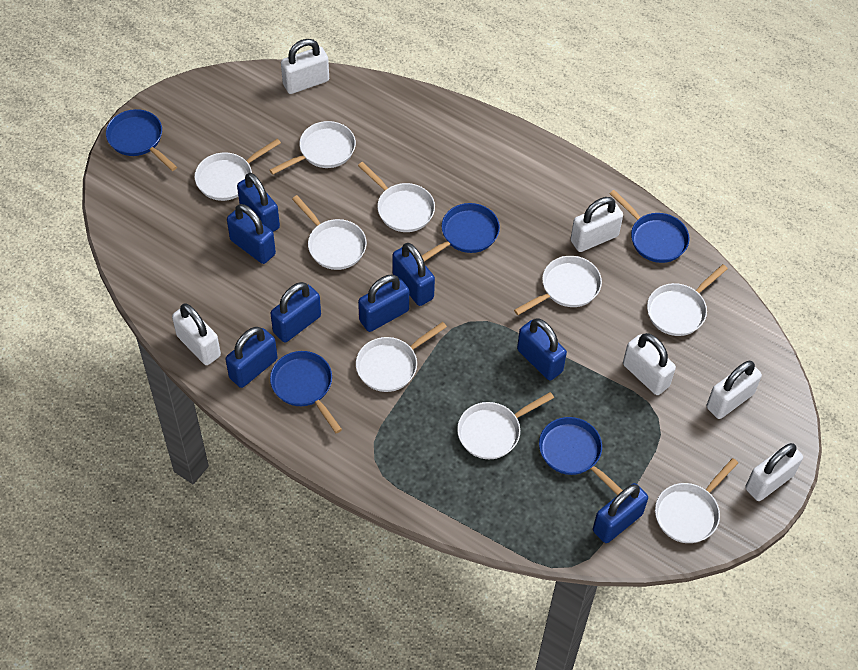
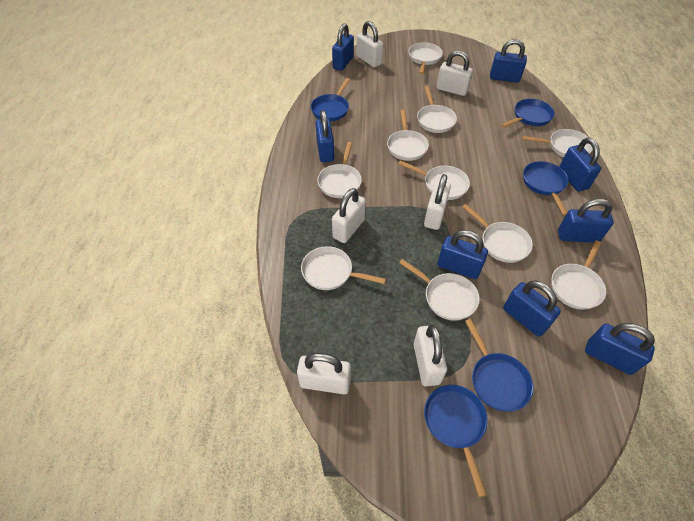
white pan: [195,139,281,201] [269,121,356,175] [292,195,367,270] [356,322,447,392] [358,162,435,232] [457,392,554,459] [514,256,602,315] [647,264,728,336] [655,458,738,543] = 9 -> [301,246,386,290] [317,142,362,198] [387,110,429,161] [398,160,470,200] [399,259,480,321] [408,42,443,74] [417,86,457,133] [462,204,533,263] [522,129,593,157] [551,240,606,310] = 10

